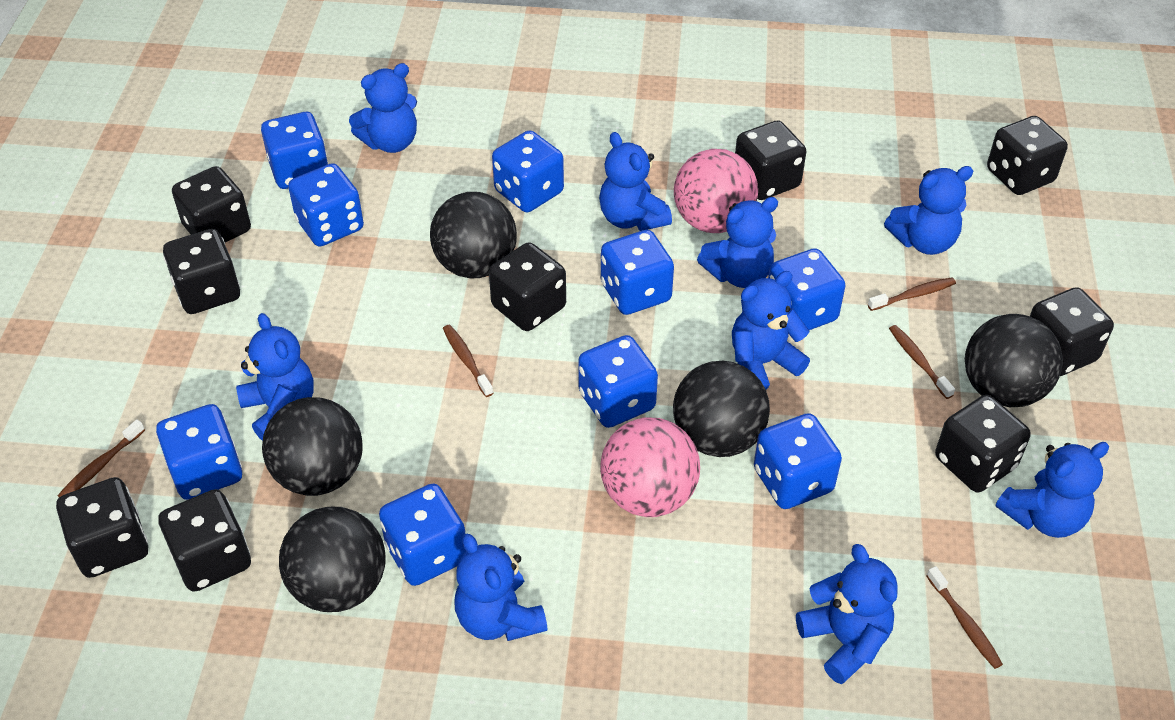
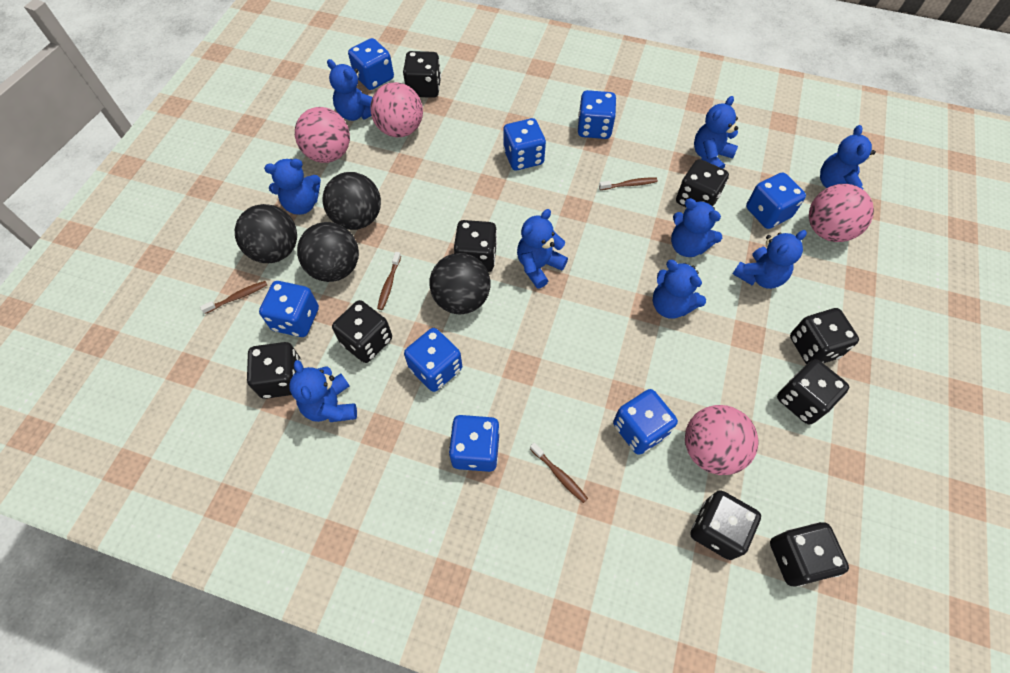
black ball: [262,397,363,496] [279,507,386,612] [430,192,517,279] [673,361,770,457] [965,314,1063,407] = 5 -> [235,204,297,263] [297,222,359,282] [322,172,381,230] [429,253,491,314] = 4
blue dice: [156,404,242,500] [261,112,328,189] [288,163,364,247] [379,484,467,586] [492,130,564,212] [578,335,658,428] [601,230,674,315] [754,413,842,509] [768,248,846,330] = 9 -> [259,281,319,337] [348,38,394,90] [404,328,462,392] [449,415,500,472] [503,118,546,171] [578,90,616,139] [613,389,678,455] [746,172,806,229] = 8
brown toothbrush: [58,420,145,497] [443,325,493,397] [868,278,956,311] [889,325,955,399] [927,566,1003,669] = 5 -> [200,281,267,314] [377,252,401,310] [530,443,588,503] [599,178,658,190] = 4
pink ball: [600,417,700,517] [674,149,758,233] = 2 -> [295,107,350,163] [370,82,423,137] [685,405,758,475] [809,184,874,242] = 4

